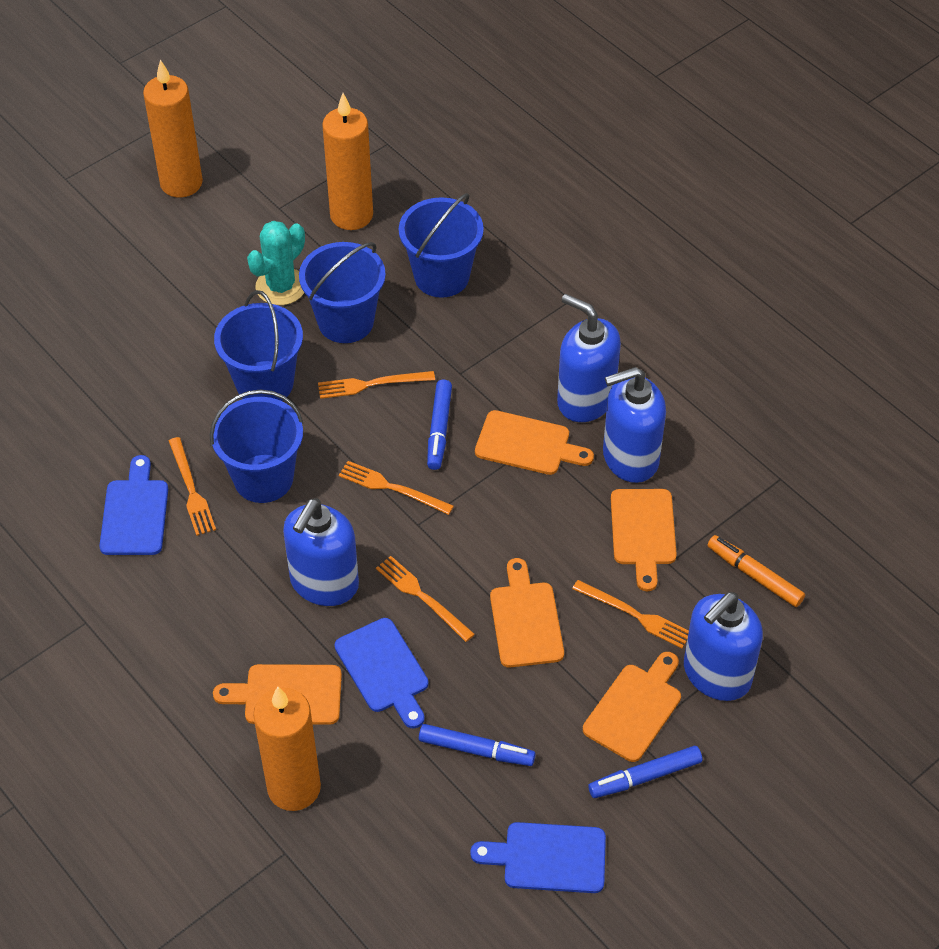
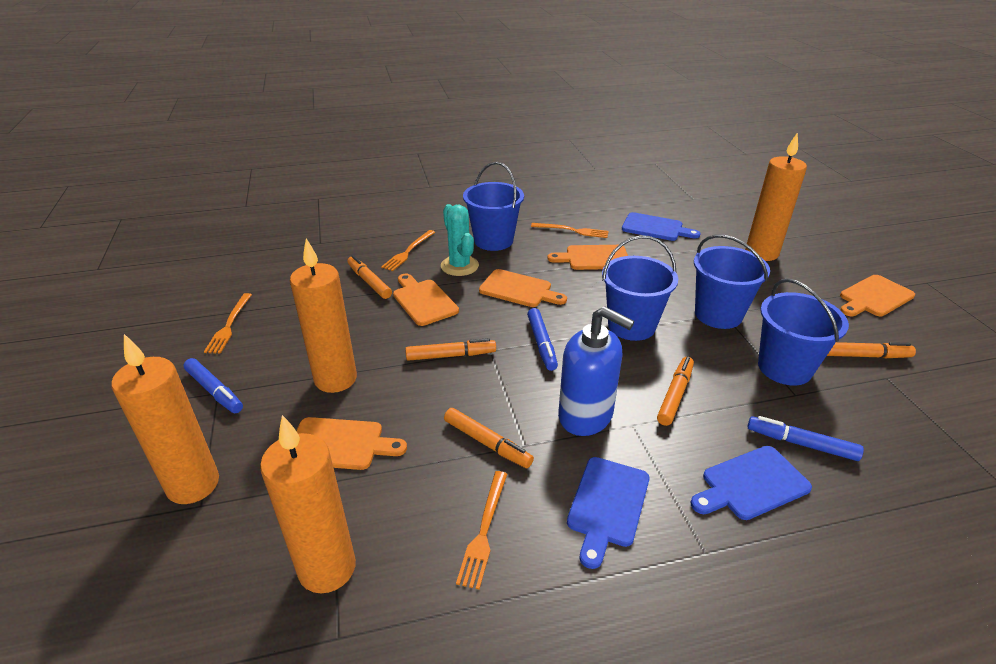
blue soap dispenser: [283,498,359,606] [557,294,621,422] [603,367,666,483] [684,592,763,701] = 4 -> [558,306,634,436] = 1
orange candle: [143,60,203,198] [253,687,321,811] [322,93,373,230] = 3 -> [111,334,219,504] [260,415,356,593] [290,239,357,393] [745,132,807,261] = 4
orange fork: [169,437,216,536] [318,371,435,399] [339,461,454,515] [376,556,475,642] [572,580,689,648] = 5 -> [204,293,252,354] [381,230,435,271] [456,471,507,589] [531,223,609,238] = 4
orange marker: [708,535,805,607] = 1 -> [347,255,392,299] [405,338,496,361] [444,408,534,468] [657,357,694,426] [827,342,916,358] = 5

